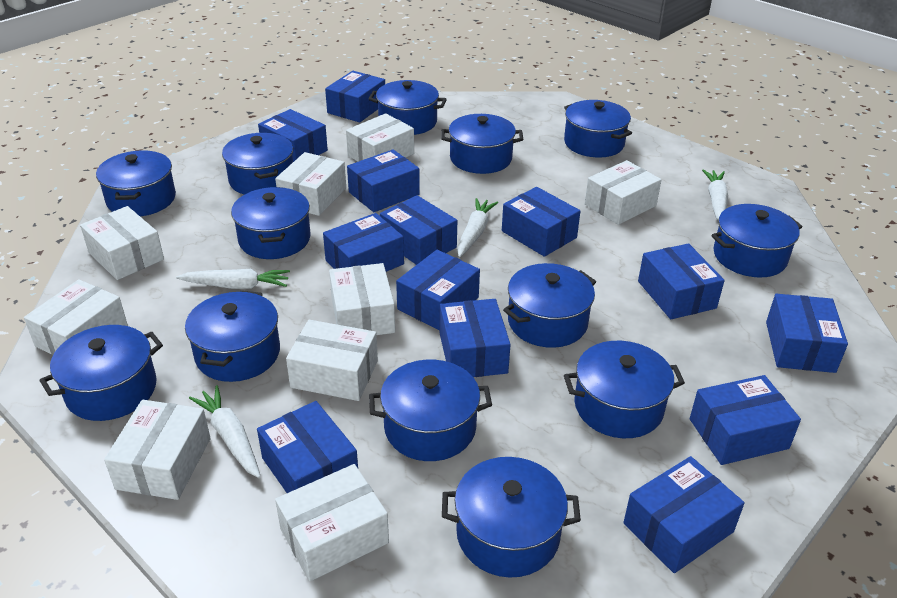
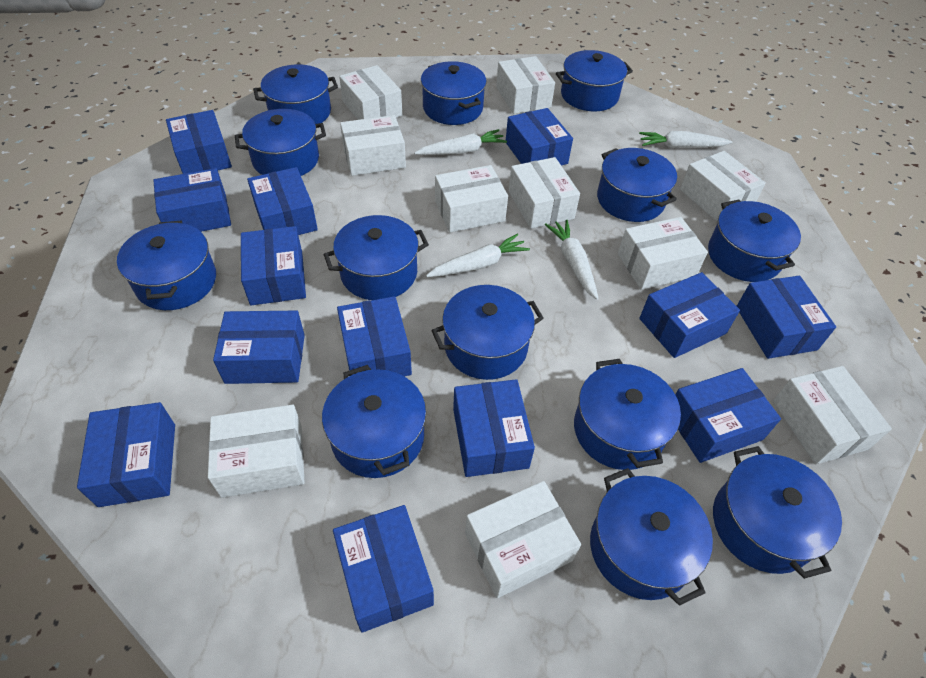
white box: [24,279,128,355] [80,206,164,280] [104,400,211,500] [275,152,346,216] [275,464,389,582] [286,320,378,401] [329,263,395,335] [346,113,414,162] [585,160,662,225] = 9 -> [208,405,305,498] [339,65,402,120] [340,115,406,176] [435,165,508,233] [465,481,581,598] [496,56,555,114] [509,157,580,229] [618,217,708,290] [680,151,766,222] [773,366,892,464] = 10

